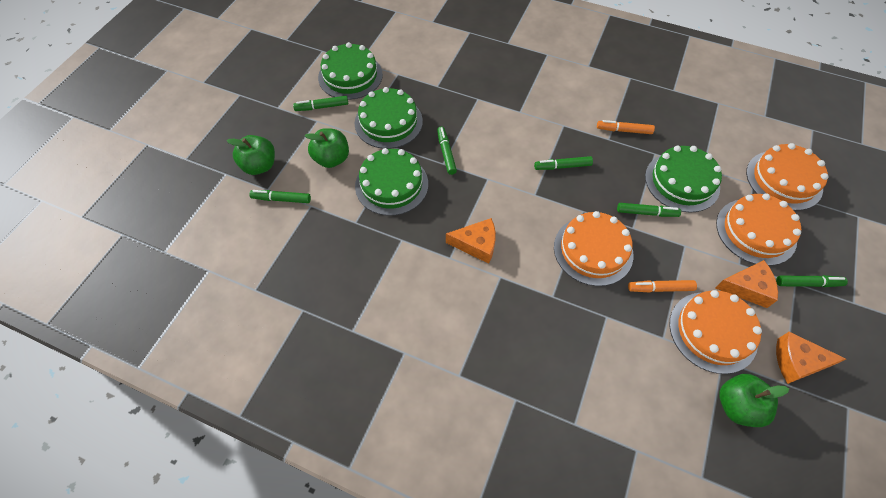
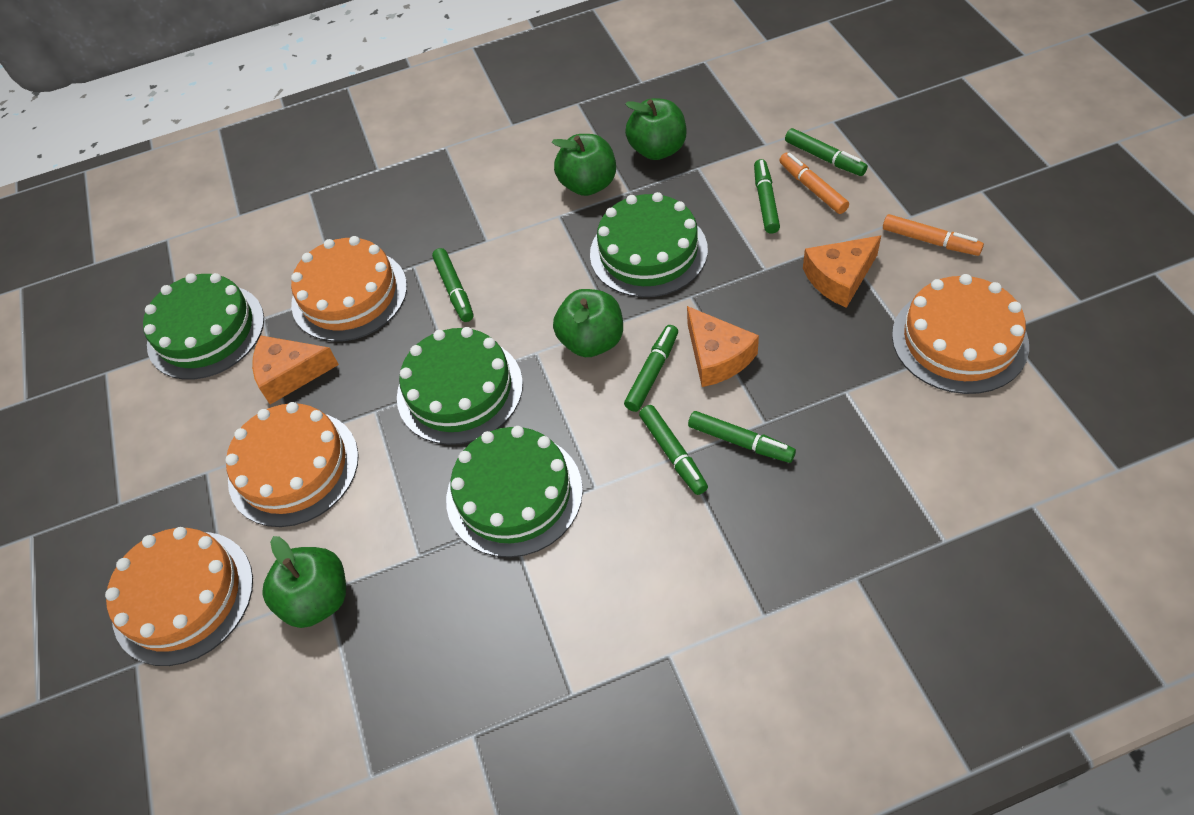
green apple: [227,135,275,175] [305,128,349,168] [719,374,789,427] = 3 -> [262,536,346,628] [552,134,616,196] [553,289,623,357] [625,98,687,160] = 4

